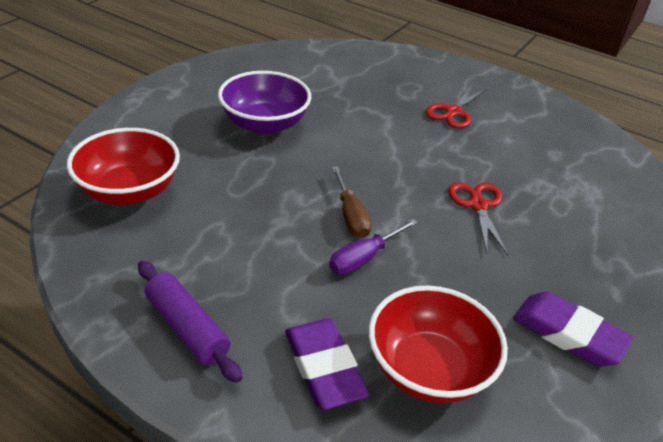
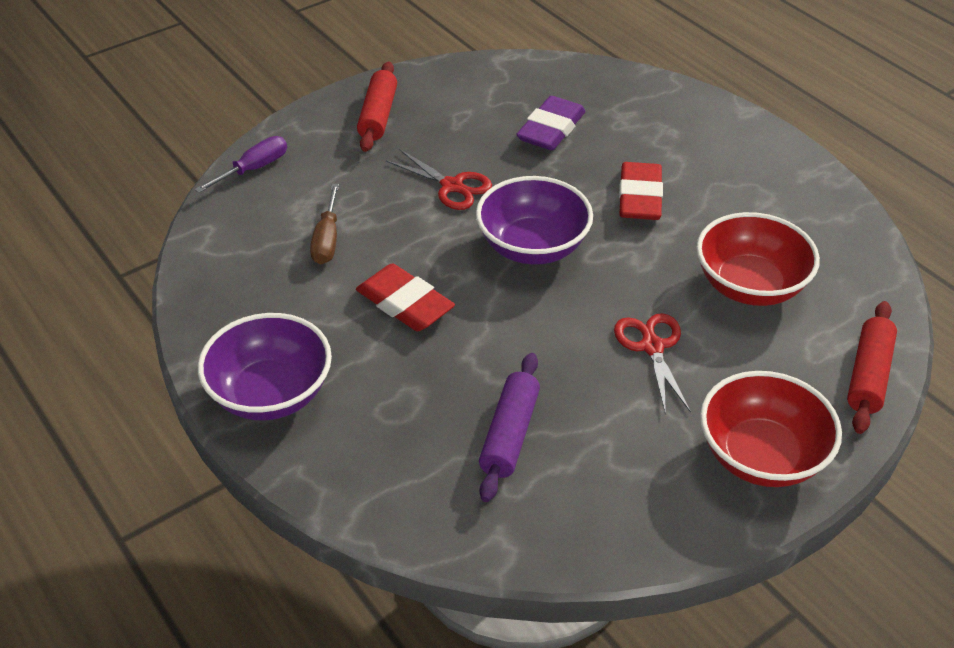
purple bowl: [218,71,311,135] = 1 -> [198,313,332,420] [476,176,593,264] = 2
purple eraser: [285,319,369,410] [513,291,633,367] = 2 -> [516,96,586,151] = 1
red eraser: none = 0 -> [356,264,455,331] [619,162,663,220] = 2
red rolling pin: none = 0 -> [357,62,397,152] [847,301,897,434] = 2

